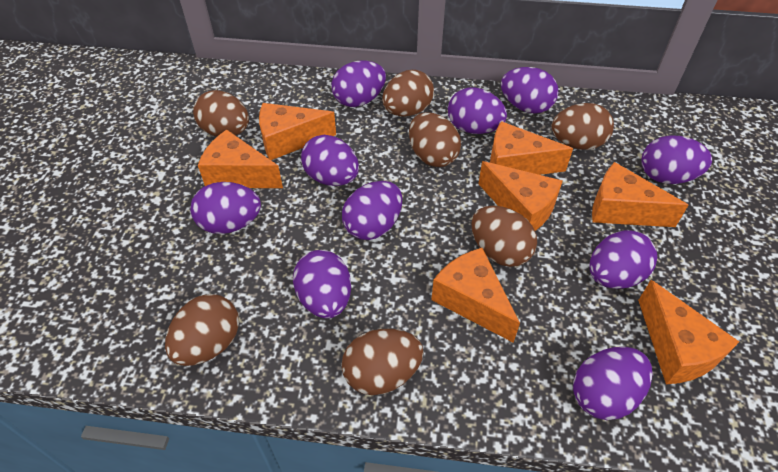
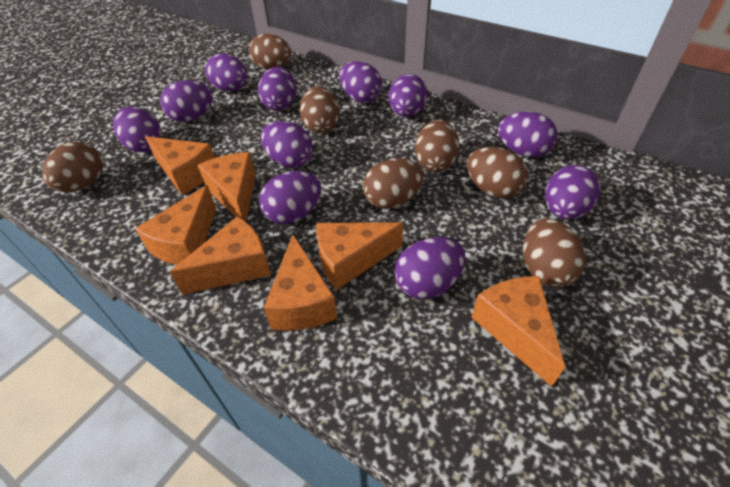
purple egg: [190,182,261,234] [293,250,351,319] [301,135,359,186] [332,60,386,107] [342,181,402,240] [448,87,507,134] [501,67,558,114] [573,347,652,420] [589,230,657,289] [641,136,712,184] = 10 -> [113,107,162,153] [160,80,213,122] [205,53,248,91] [258,67,296,111] [259,171,321,224] [261,121,313,168] [340,61,382,103] [389,74,428,117] [395,237,466,299] [498,111,557,157] [545,165,600,219] = 11

